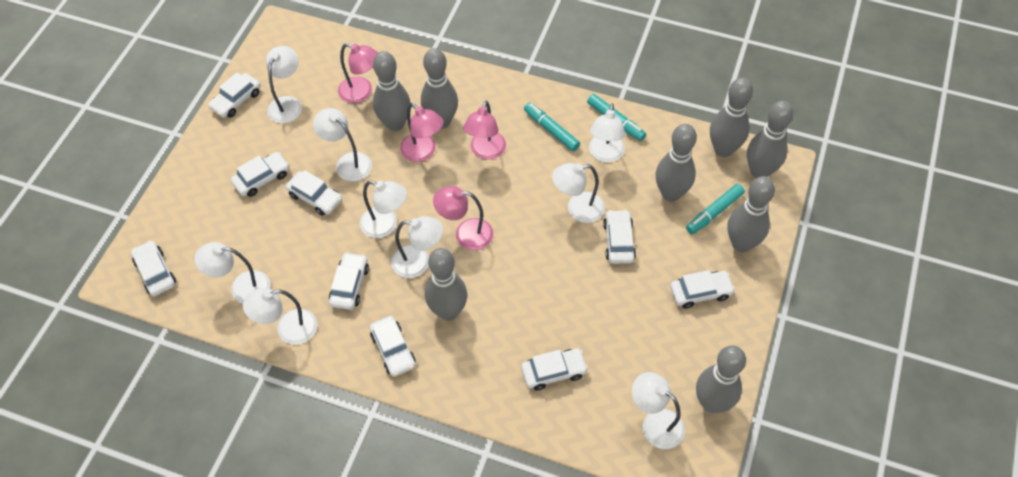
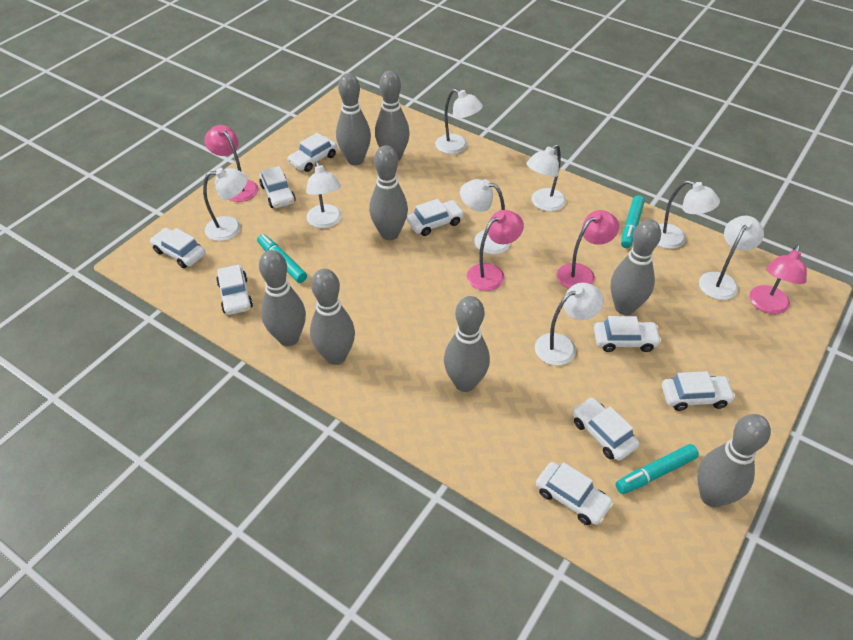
white lamp: [195,242,270,304] [243,288,317,345] [266,46,302,124] [313,108,372,181] [360,180,407,238] [391,216,443,278] [552,163,605,223] [589,103,625,163] [632,372,685,449] = 9 -> [203,168,248,241] [306,161,342,228] [435,89,483,154] [460,179,510,254] [526,144,566,211] [535,283,604,366] [658,180,720,249] [699,216,764,300] = 8

